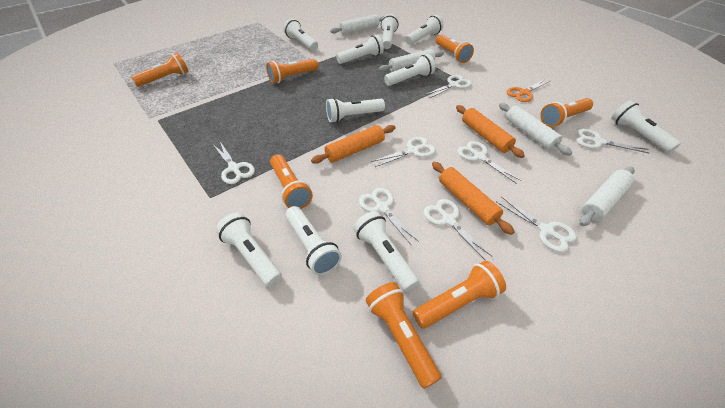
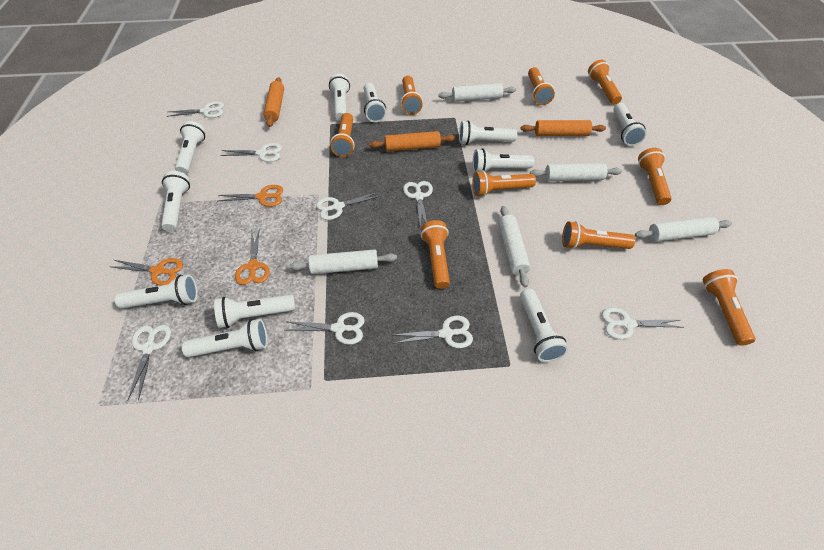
orange flashlight: [131,53,189,87] [266,59,318,83] [270,154,313,209] [366,282,442,389] [413,261,506,329] [436,34,474,63] [540,98,593,127] = 7 -> [330,113,355,157] [401,76,423,115] [421,220,450,289] [472,171,536,197] [528,67,555,105] [562,221,635,249] [588,60,622,105] [638,148,672,205] [703,269,755,346] = 9
orange scissors: [507,79,550,102] = 1 -> [112,258,183,286] [218,185,283,207] [235,231,270,285] = 3
white flashlight: [216,213,282,287] [283,19,318,51] [286,206,342,275] [326,98,385,123] [336,35,384,64] [353,211,419,292] [381,14,398,49] [384,54,435,86] [405,15,444,45] [611,100,681,153] = 10 -> [115,275,198,309] [161,171,190,232] [175,121,206,174] [182,319,268,357] [214,295,295,328] [329,74,350,121] [363,83,386,122] [459,121,517,145] [473,148,534,172] [520,289,568,362] [613,103,647,146] = 11
white rolling pin: [330,14,384,35] [379,49,444,72] [499,103,572,156] [580,167,635,226] = 4 -> [289,249,397,274] [438,83,516,102] [498,206,531,288] [530,163,622,181] [635,217,732,242] = 5

